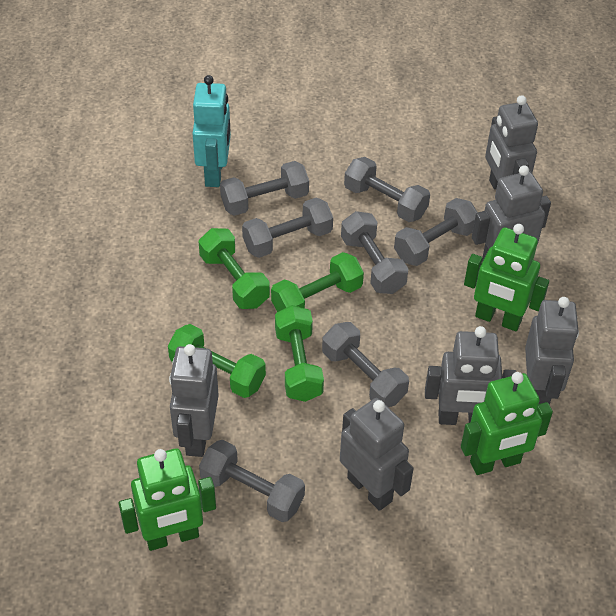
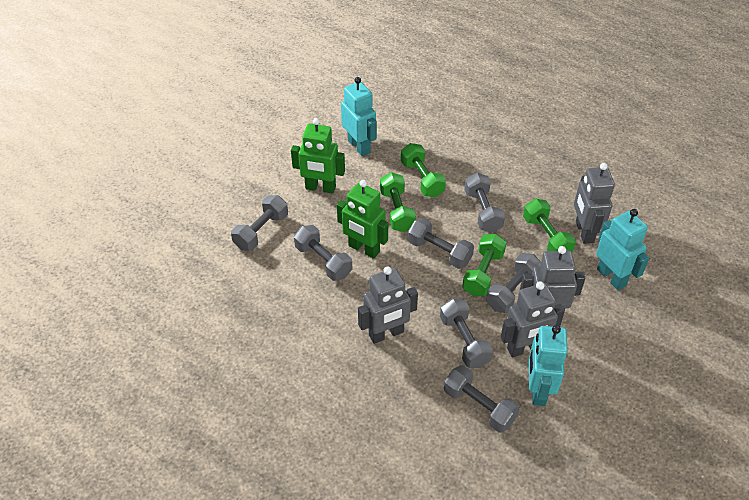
green robot: [119,448,216,551] [461,372,553,475] [464,224,549,331] = 3 -> [291,118,345,194] [337,180,388,259] = 2
grey robot: [169,344,219,457] [340,398,414,511] [425,326,516,425] [472,166,551,262] [485,95,538,189] [525,297,579,405] = 6 -> [358,266,418,344] [501,281,565,357] [520,246,585,309] [574,163,615,244] = 4
turquoise robot: [192,75,231,187] = 1 -> [341,77,377,156] [529,325,568,406] [596,209,649,290] = 3

